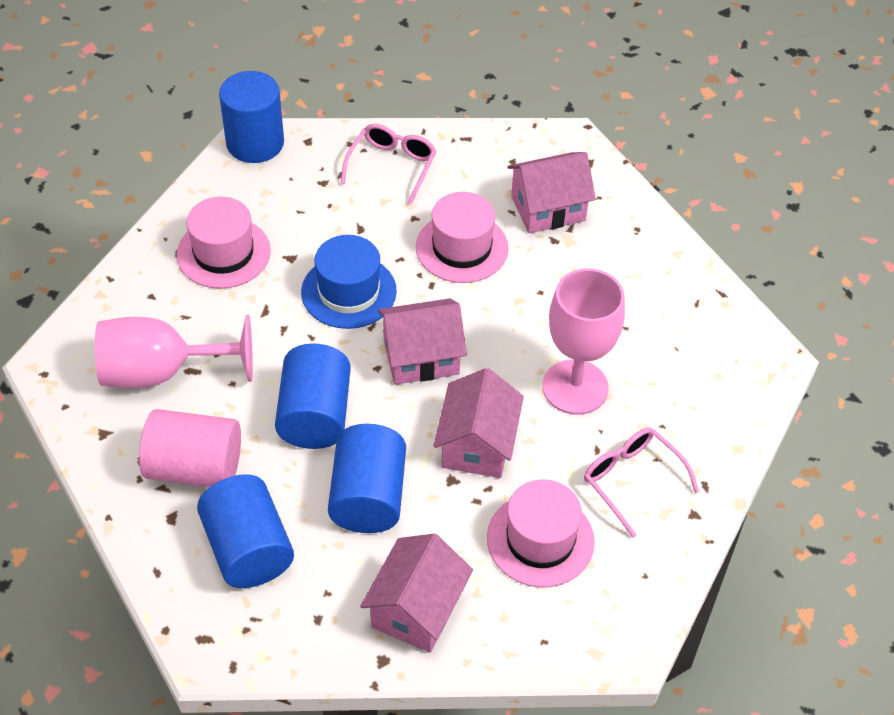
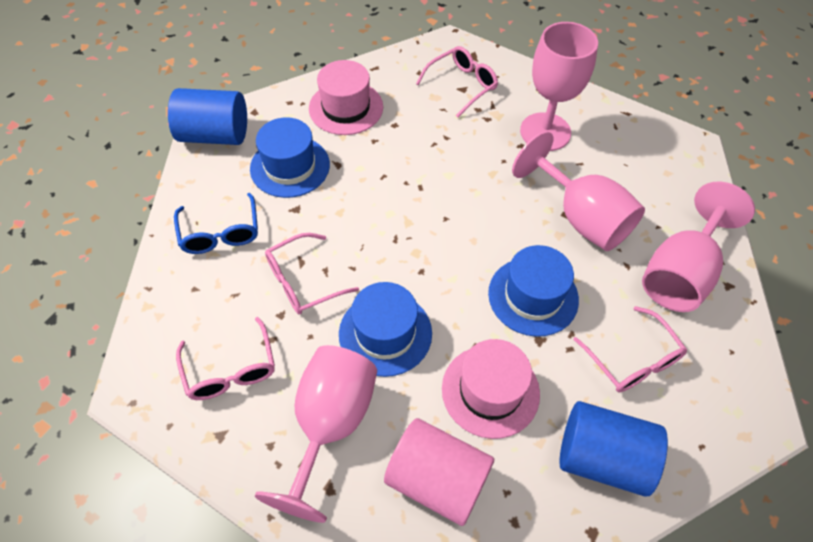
blue cylinder: [197,474,294,588] [219,71,284,163] [275,343,351,449] [328,424,406,533] = 4 -> [168,88,247,145] [559,401,668,496] = 2
blue glasses: none = 0 -> [174,193,258,254] = 1
blue hat: [301,235,397,329] = 1 -> [250,117,330,198] [339,282,432,377] [488,245,579,337] = 3
pink glasses: [341,124,436,205] [584,428,699,538] = 2 -> [176,317,275,400] [265,233,359,314] [416,46,498,117] [573,306,687,392] = 4
pink goblet: [95,315,253,388] [542,268,625,415] = 2 -> [255,345,377,523] [512,131,645,251] [520,22,598,151] [642,182,755,312] = 4
pink hat: [176,197,271,289] [416,192,509,283] [487,479,595,587] = 3 -> [309,60,383,135] [442,339,540,439] = 2
pink house: [360,533,473,653] [378,298,467,385] [433,368,524,478] [507,152,596,233] = 4 -> none = 0

